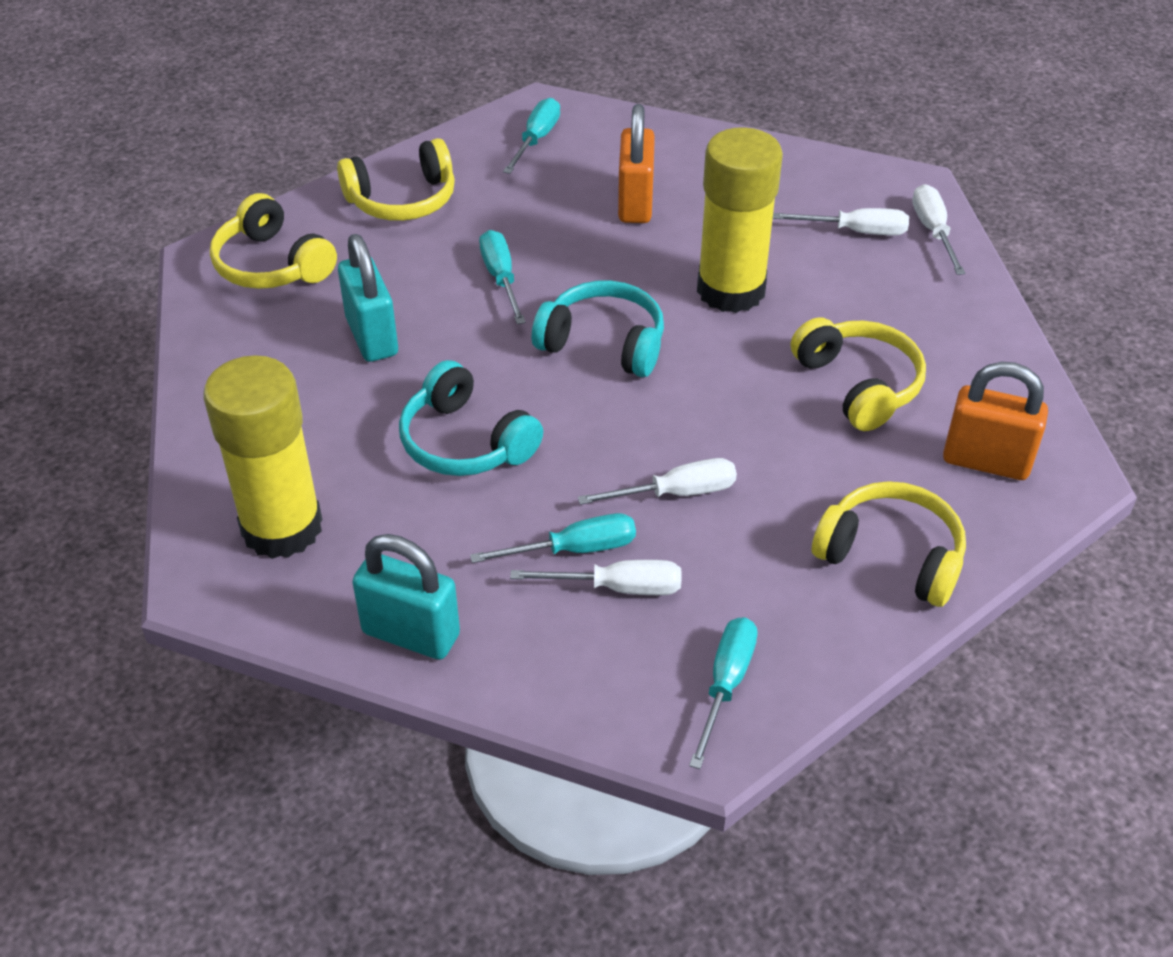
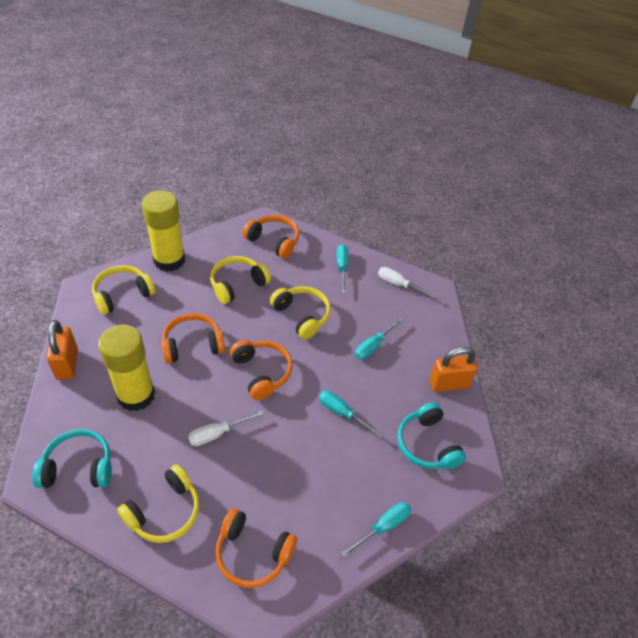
orange headphones: none = 0 -> [161,313,225,363] [215,508,297,588] [230,340,293,400] [243,215,299,259] = 4
turquoise padlock: [338,234,398,362] [352,534,460,660] = 2 -> none = 0
white screwdriver: [510,560,681,595] [578,458,737,505] [773,208,909,235] [912,184,965,275] = 4 -> [188,411,264,446] [378,267,437,300] = 2

